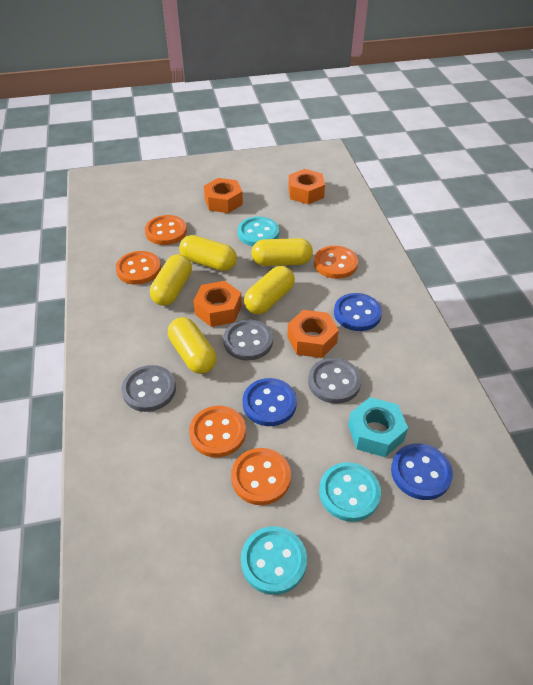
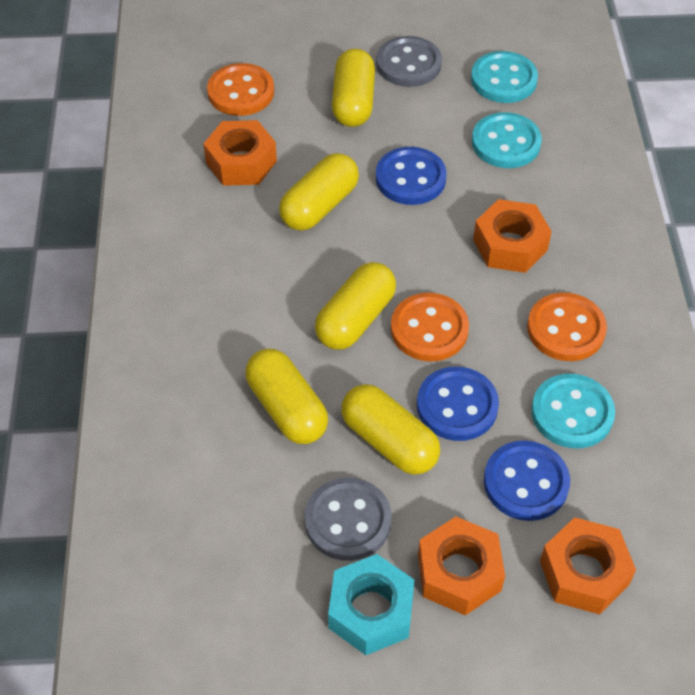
grey button: [121,365,176,412] [223,319,273,361] [308,358,361,404] = 3 -> [305,477,391,561] [376,36,442,87] = 2
orange button: [116,251,161,285] [145,215,187,245] [189,406,246,457] [231,448,291,505] [314,246,358,279] = 5 -> [207,63,274,116] [391,293,469,362] [527,293,607,361] = 3

